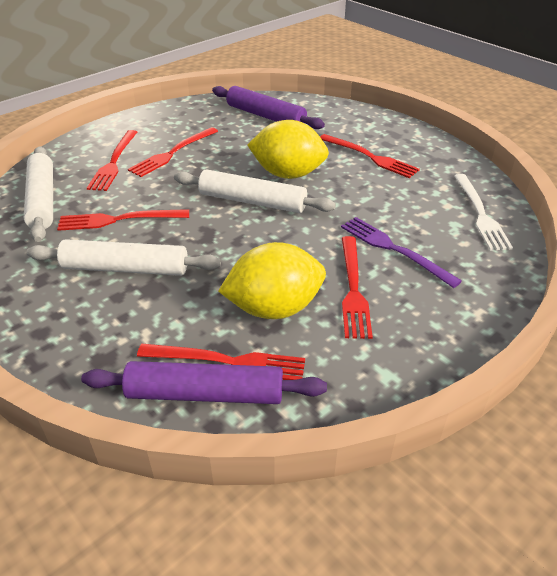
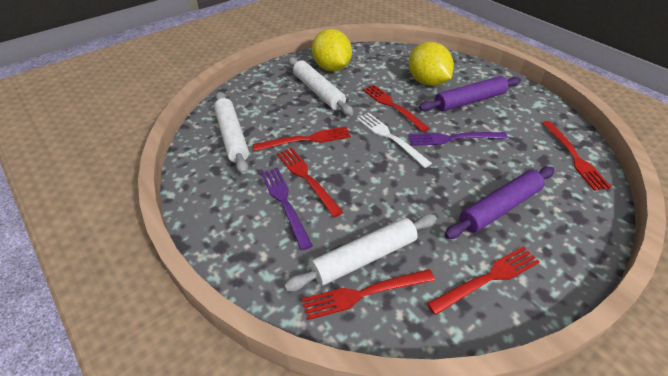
purple fork: [341,217,462,288] = 1 -> [261,167,313,250] [409,132,508,146] = 2

